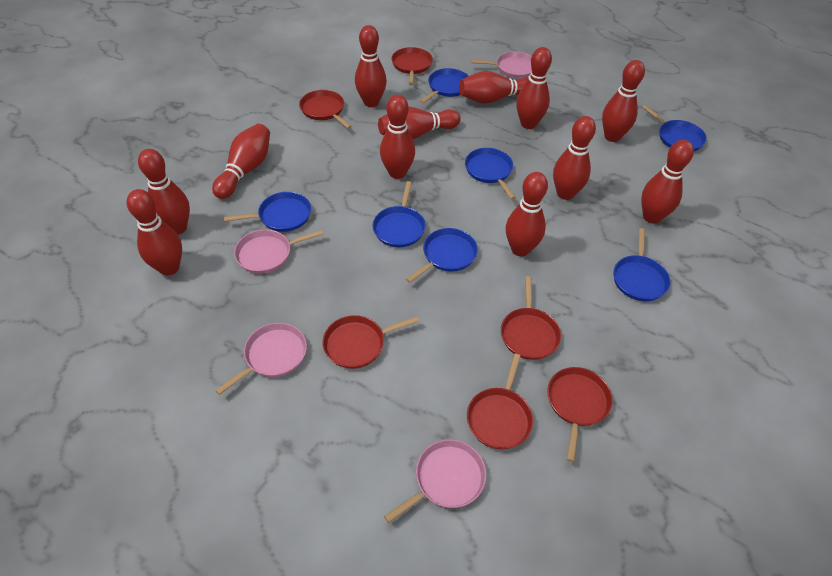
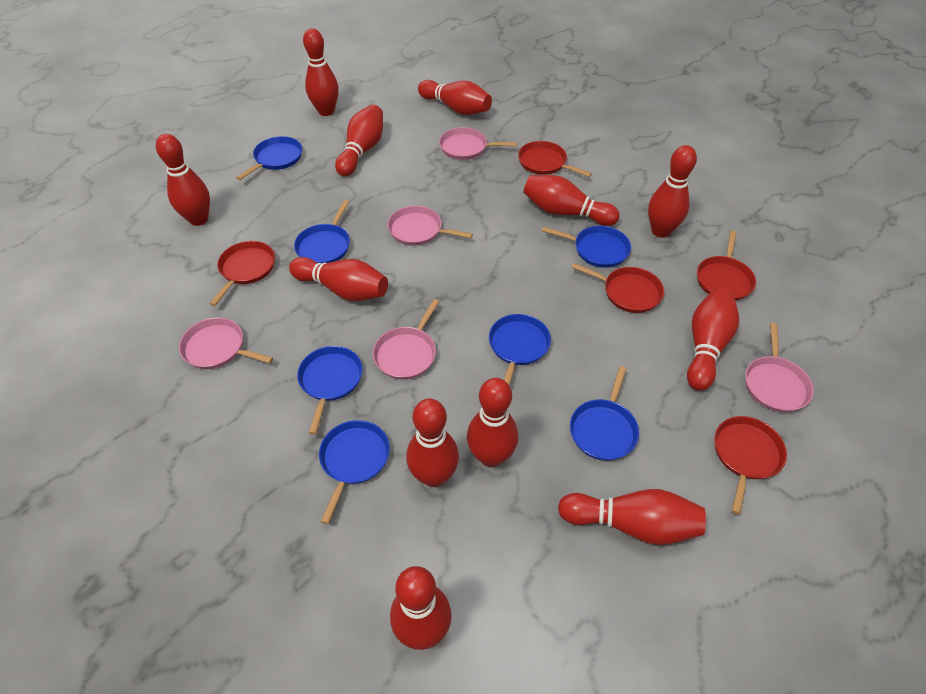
pink pan: [215,323,307,395] [234,229,323,274] [384,439,486,523] [471,51,532,78] = 4 -> [179,317,273,369] [373,299,439,379] [388,206,473,246] [439,127,517,160] [745,323,814,412] = 5
red pan: [299,90,352,129] [322,315,419,369] [391,47,433,86] [467,354,533,449] [501,276,561,360] [547,367,613,462] = 6 -> [210,241,275,306] [518,141,592,177] [571,263,664,313] [697,231,756,301] [714,416,787,515] = 5

